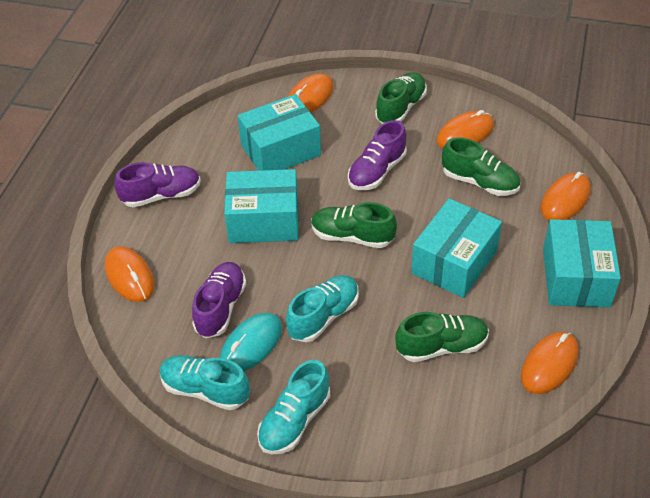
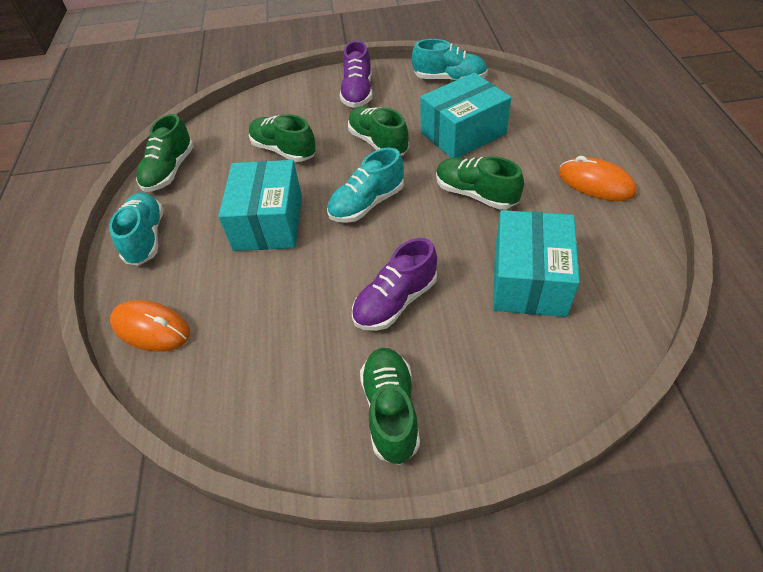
green shoe: [311,202,397,248] [375,72,427,124] [395,312,489,362] [442,137,520,196] = 4 -> [136,114,194,192] [249,114,316,162] [348,106,409,156] [360,348,420,465] [436,156,524,210] = 5
orange mouse: [105,246,155,302] [288,73,334,113] [436,110,494,148] [521,332,579,394] [540,172,591,221] = 5 -> [110,300,190,352] [559,156,637,201] = 2
purple shoe: [115,162,201,207] [192,262,246,338] [348,120,407,190] = 3 -> [340,41,373,108] [352,238,437,331] = 2
turquoise box: [224,169,299,243] [237,94,321,171] [411,198,502,298] [543,219,621,307] = 4 -> [218,160,302,251] [420,73,511,158] [493,210,580,317] = 3
turquoise mouse: [220,313,282,371] = 1 -> none = 0

